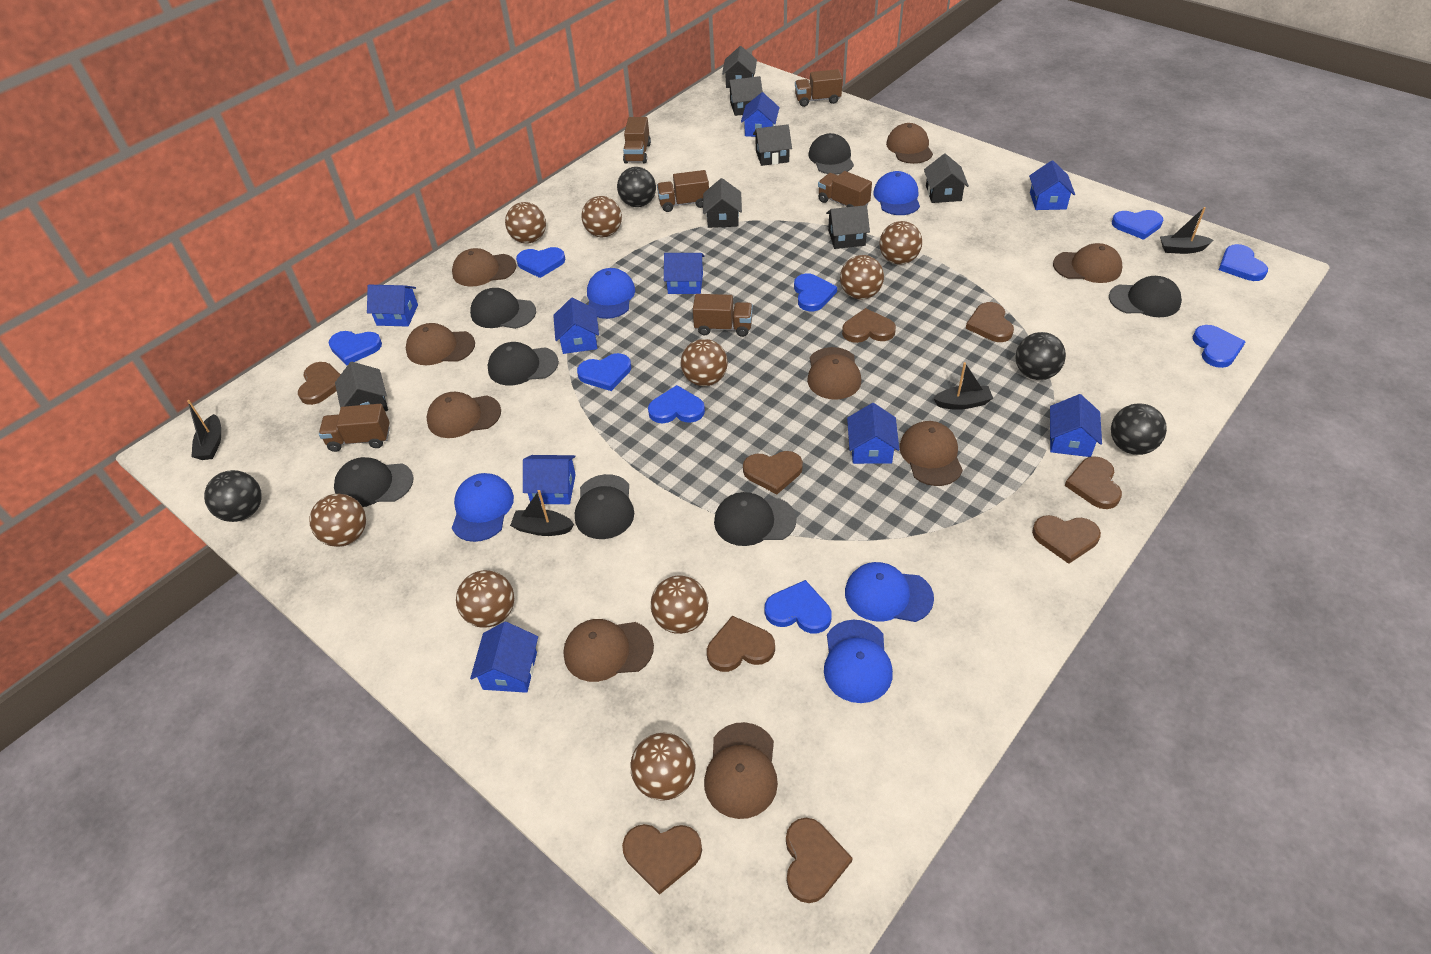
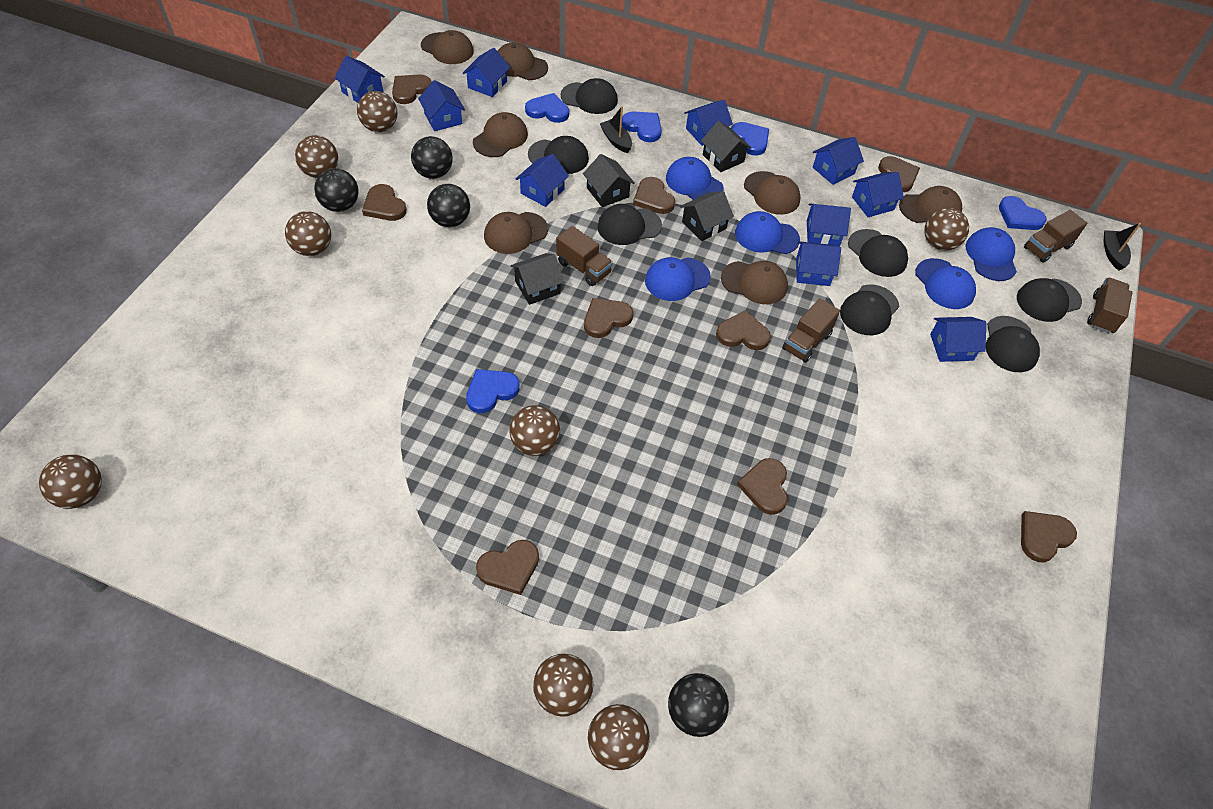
black boat: [187,400,221,460] [510,490,574,536] [933,362,993,410] [1160,207,1214,254] = 4 -> [600,106,632,153] [1103,223,1141,270] = 2
black house: [335,362,388,411] [703,178,742,228] [722,46,757,88] [727,76,763,116] [753,124,792,166] [826,205,870,249] [924,154,969,203] = 7 -> [511,253,564,305] [583,154,635,207] [680,191,734,241] [701,121,752,172] = 4
blue heart: [329,331,382,365] [516,247,566,278] [577,353,631,391] [648,385,705,423] [765,580,832,633] [794,273,837,311] [1112,210,1163,240] [1193,325,1246,368] [1219,244,1268,281] = 9 -> [466,369,520,413] [525,93,569,123] [622,111,662,142] [731,122,769,156] [999,196,1047,230] = 5
blue house: [367,285,418,327] [470,622,538,693] [523,455,576,504] [553,298,599,354] [664,253,704,294] [741,92,780,137] [847,403,899,464] [1029,160,1075,210] [1050,394,1102,457] = 9 -> [334,56,385,103] [418,80,465,131] [462,48,510,97] [516,154,569,207] [684,100,733,146] [796,241,841,286] [807,203,851,246] [813,137,864,185] [852,172,904,217] [930,317,986,362] = 10
brown ball: [310,494,366,547] [456,570,514,628] [505,202,546,244] [581,196,622,237] [631,733,696,801] [651,576,708,634] [681,339,728,386] [840,255,884,300] [879,221,922,265] = 9 -> [39,455,102,509] [285,211,331,256] [295,135,338,178] [357,91,397,132] [509,405,560,456] [533,654,593,717] [588,704,649,770] [924,208,969,251] = 8
brown cap: [406,323,475,365] [426,392,501,438] [452,248,517,287] [564,619,654,682] [704,722,778,819] [807,347,861,400] [886,123,933,164] [899,421,963,486] [1053,243,1122,283] = 9 -> [421,30,474,64] [473,112,528,157] [484,212,548,254] [498,42,548,80] [721,261,788,304] [744,171,801,215] [899,186,962,223] = 7
brown truck: [319,404,390,452] [623,117,651,164] [657,170,709,212] [693,294,753,337] [795,69,843,107] [818,171,872,207] = 6 -> [556,226,613,286] [783,298,840,363] [1024,210,1087,263] [1087,278,1133,333] = 4

